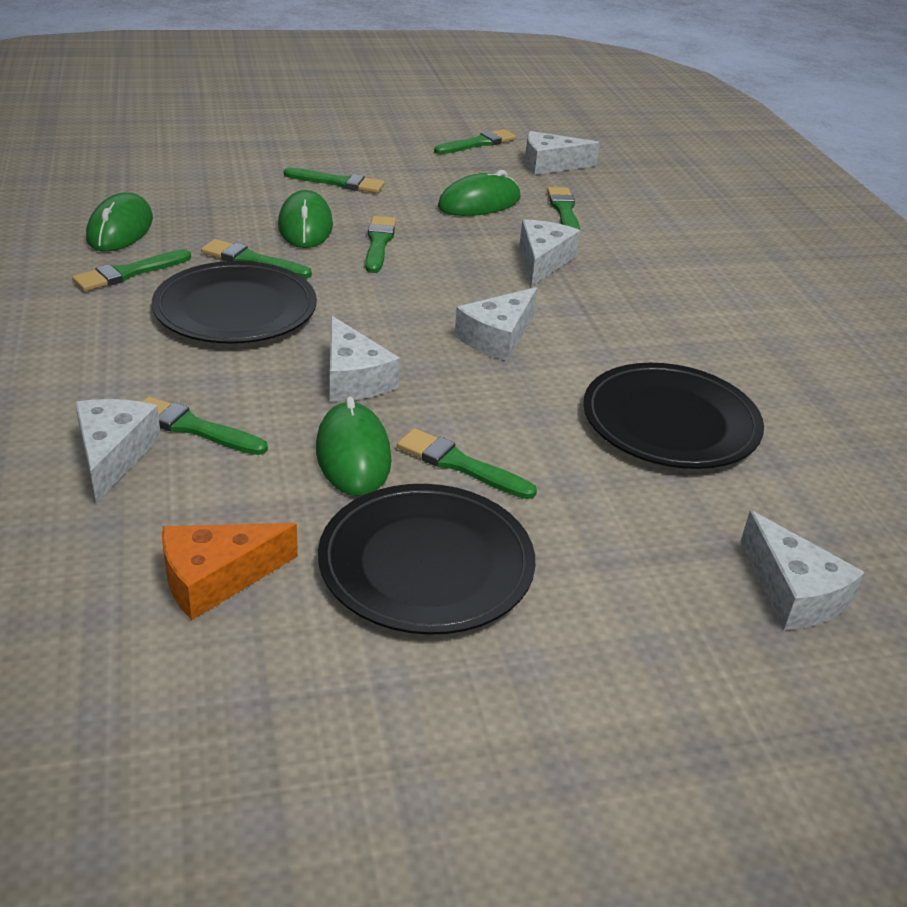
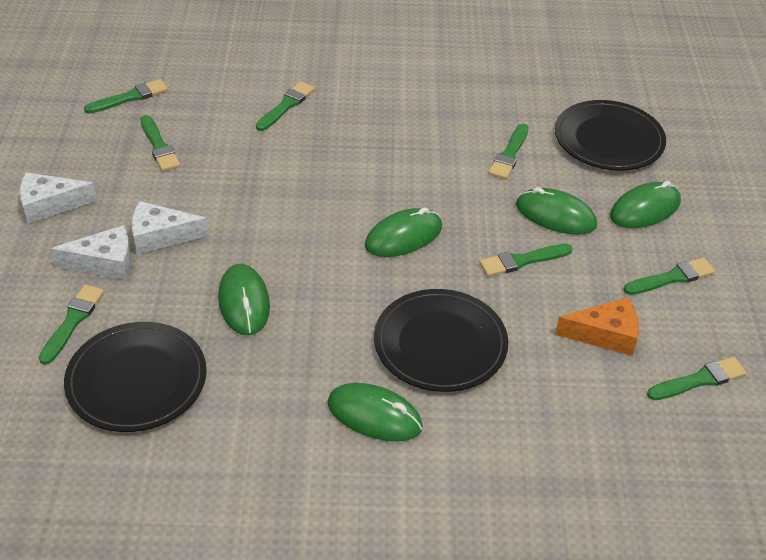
green mouse: [86,193,153,252] [278,190,333,248] [316,396,392,496] [438,170,520,216] = 4 -> [218,264,270,335] [327,383,423,441] [365,207,442,257] [516,187,597,235] [610,181,681,228] = 5
white cheese: [75,399,161,503] [330,316,400,401] [454,287,537,361] [519,219,580,287] [525,131,600,175] [740,510,865,630] = 6 -> [19,173,97,224] [51,225,132,280] [131,201,208,254] = 3

